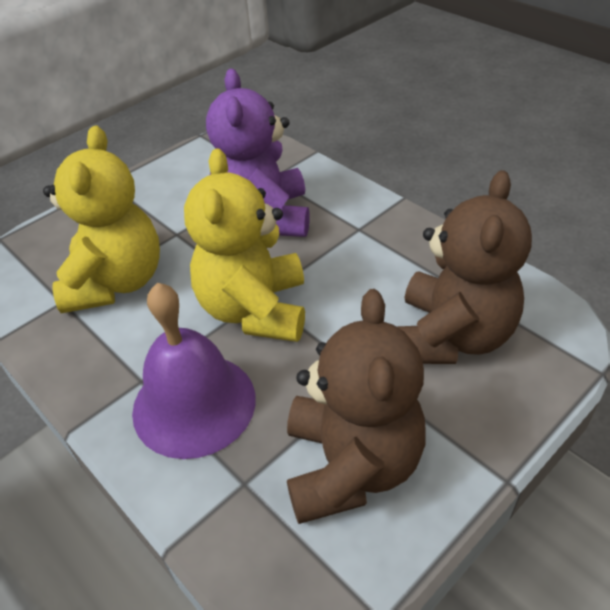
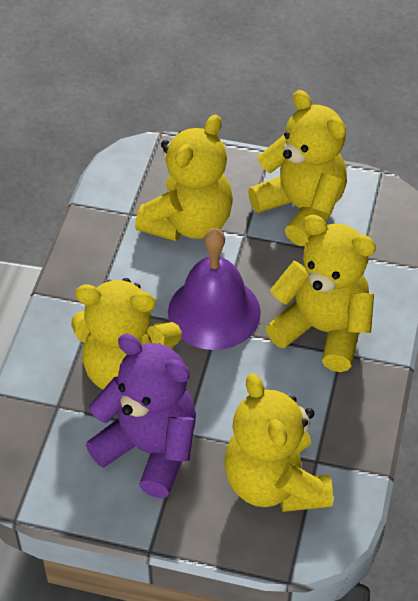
brown teddy bear: [287,289,426,524] [396,170,532,364] = 2 -> none = 0
yellow teddy bear: [43,126,160,313] [184,148,305,342] = 2 -> [71,278,182,390] [135,114,233,241] [224,373,333,512] [248,90,347,246] [266,215,376,372] = 5

